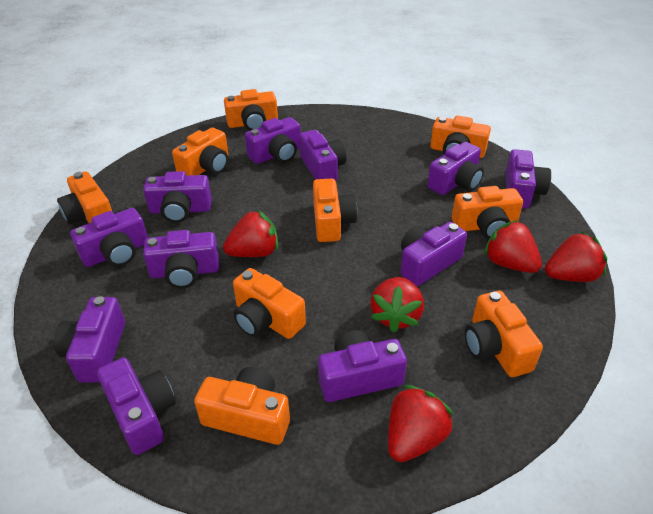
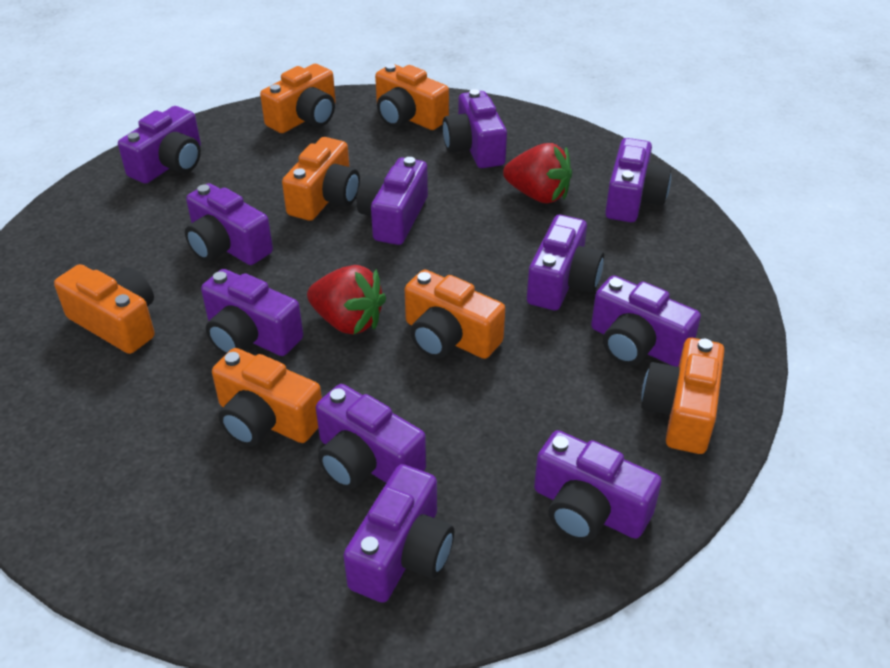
orange camera: [57,171,112,224] [172,128,228,176] [194,367,290,445] [224,89,278,131] [233,268,306,339] [313,179,357,242] [430,115,491,158] [452,186,523,239] [465,290,543,377] = 9 -> [54,264,155,354] [212,348,322,446] [260,64,336,133] [282,137,360,221] [375,64,449,130] [405,270,505,359] [641,338,724,454] = 7
red strawberry: [223,210,278,257] [370,277,424,333] [388,385,454,462] [484,220,542,273] [545,232,607,282] = 5 -> [307,265,386,335] [503,143,572,203] = 2

